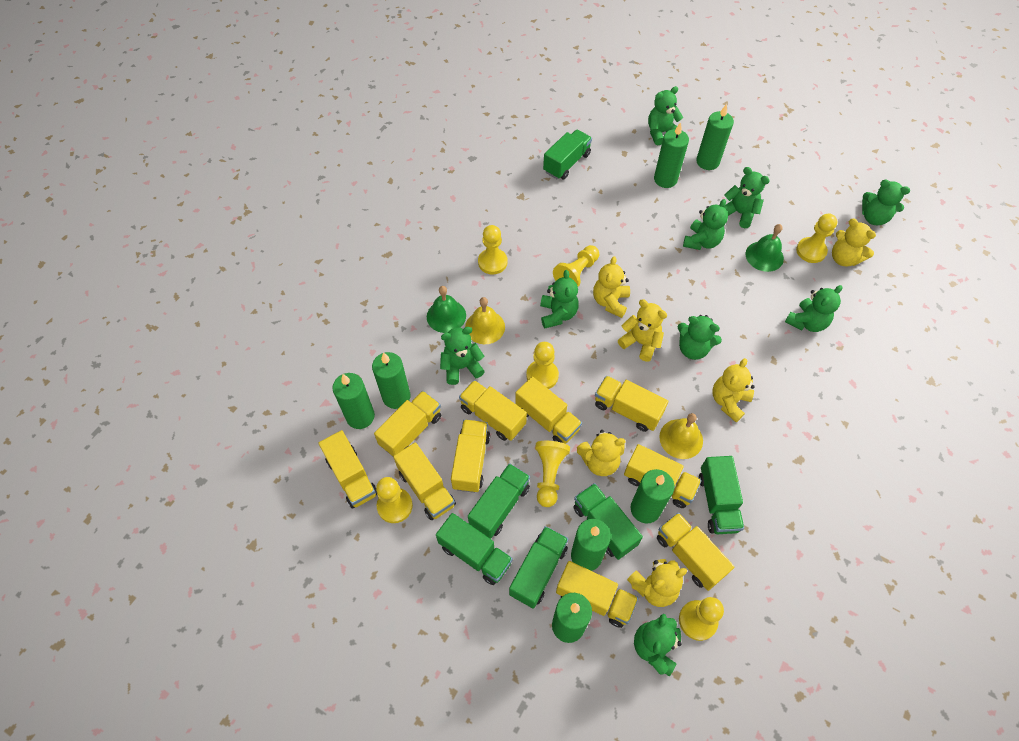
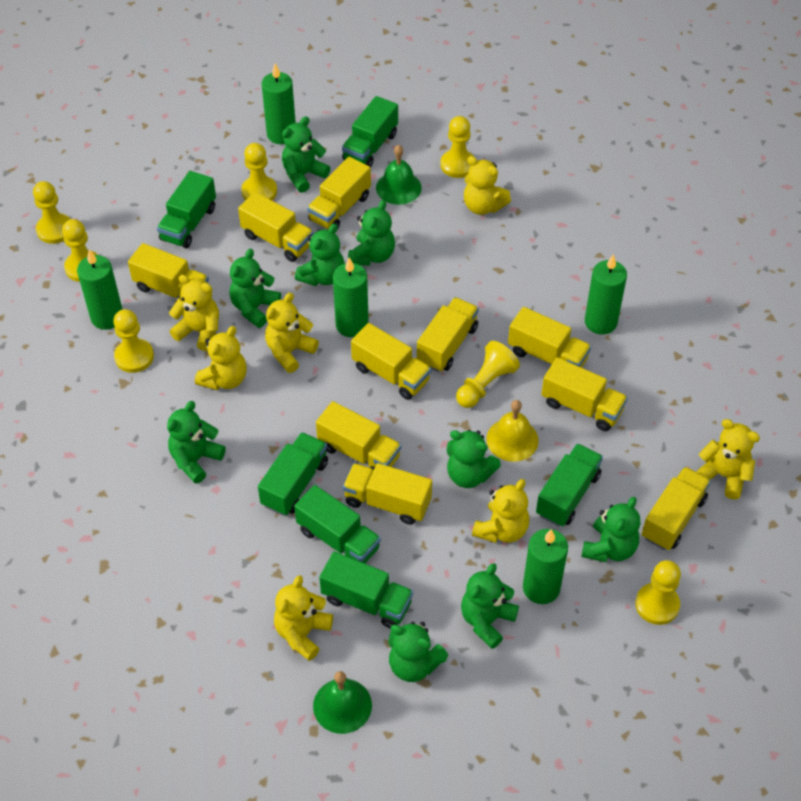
green candle: [332,373,375,429] [372,352,410,409] [552,593,592,643] [571,519,611,571] [631,469,674,524] [654,122,689,188] [696,104,734,170] = 7 -> [77,249,123,330] [262,63,296,144] [333,257,369,337] [523,529,568,604] [585,254,627,335] = 5
yellow bell: [465,297,505,344] [659,413,703,459] = 2 -> [486,400,539,462] = 1
yellow teddy bear: [577,430,626,476] [593,256,630,318] [618,299,667,362] [627,559,687,607] [712,358,755,422] [832,219,876,266] = 6 -> [169,275,219,351] [195,326,247,390] [265,292,319,373] [274,575,333,661] [464,156,511,215] [472,479,529,543] [696,419,760,500] = 7

